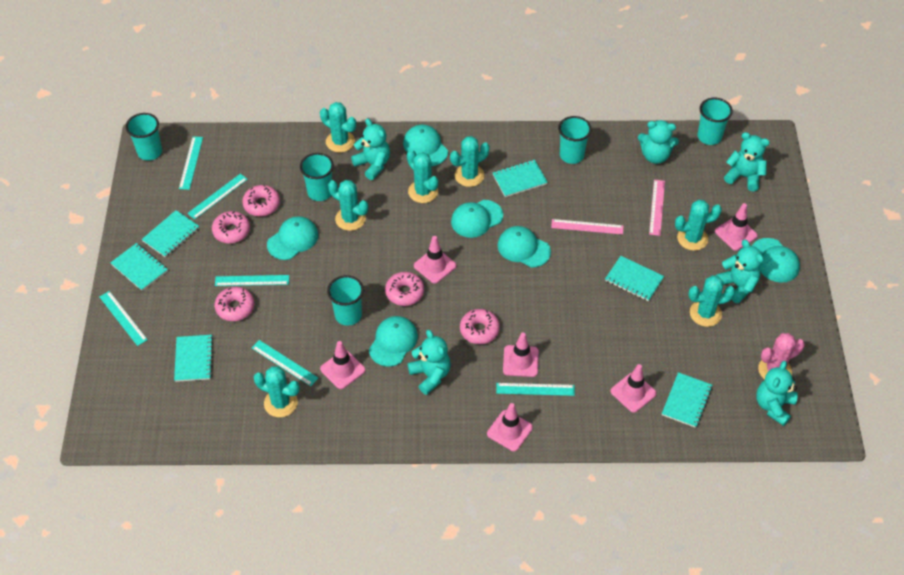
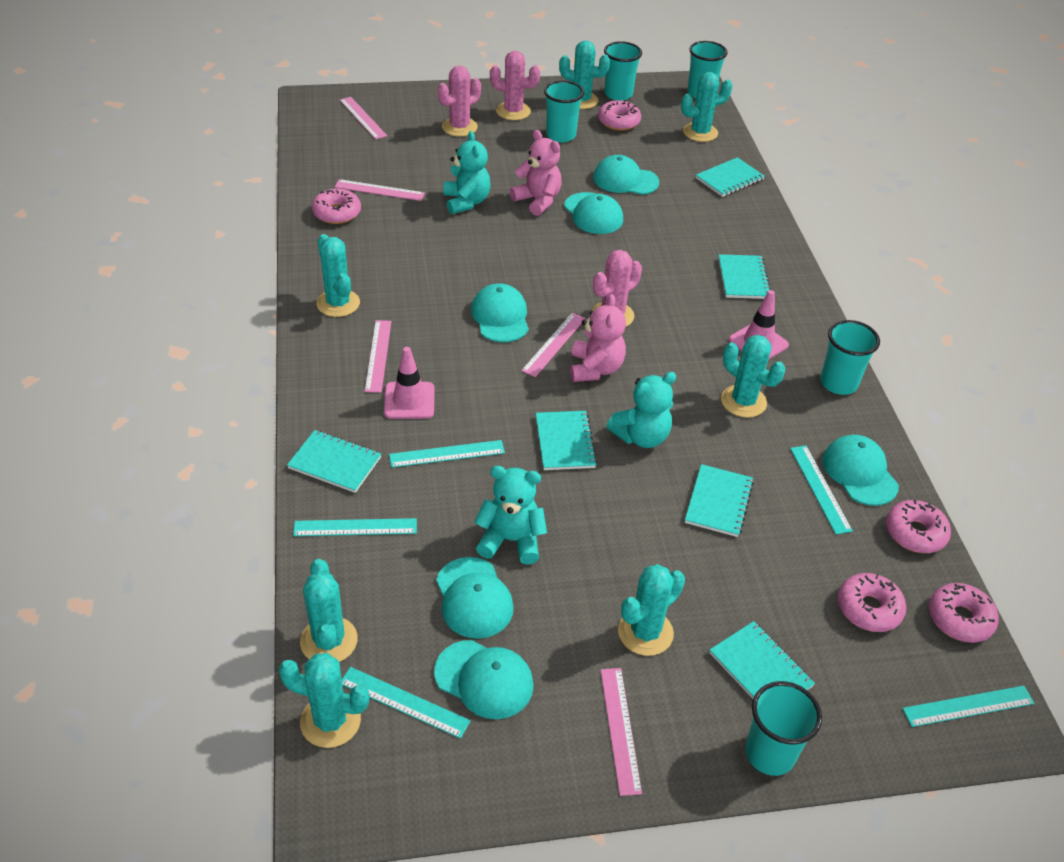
pink cactus: [758,333,805,380] = 1 -> [438,66,481,137] [490,51,540,120] [592,250,642,327] = 3
pink ruler: [551,219,624,235] [649,180,665,236] = 2 -> [335,179,425,201] [340,97,387,139] [365,320,392,393] [521,313,586,377] [600,668,642,796] = 5
pink teddy bear: none = 0 -> [510,130,562,216] [570,294,626,382] = 2
pink traffic cone: [320,341,365,389] [414,236,456,284] [487,403,533,451] [503,332,539,377] [610,364,657,413] [715,203,758,251] = 6 -> [384,347,434,419] [729,290,789,360] = 2
turquoise ruler: [100,291,148,346] [179,136,203,190] [187,173,248,219] [215,275,289,286] [252,340,318,386] [496,383,575,396] = 6 -> [293,518,417,536] [342,667,471,739] [389,440,505,468] [790,446,853,534] [902,686,1035,727] = 5
turquoise teddy bear: [351,118,390,180] [407,330,451,395] [638,120,679,164] [716,240,763,303] [724,132,770,191] [756,361,798,426] = 6 -> [443,131,491,214] [474,466,547,565] [607,372,676,448] = 3

